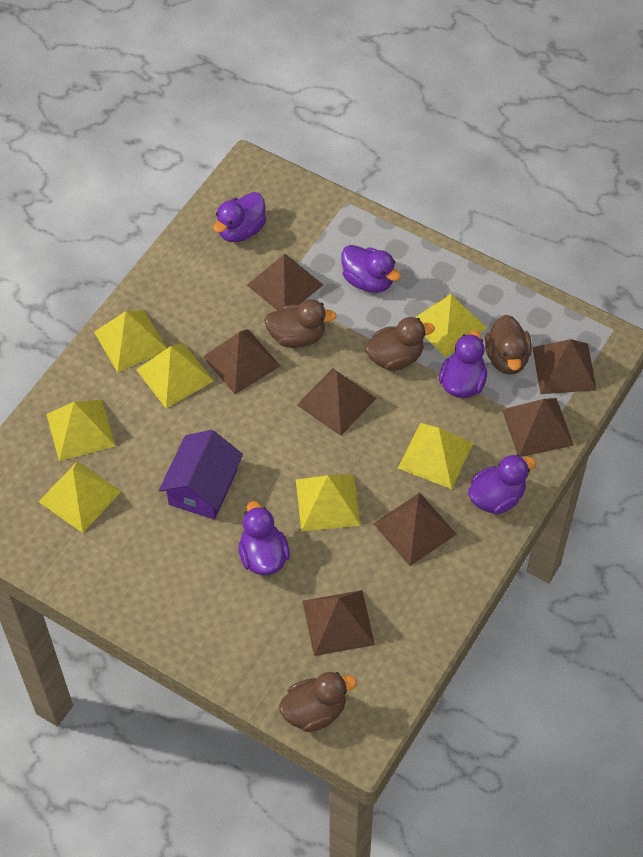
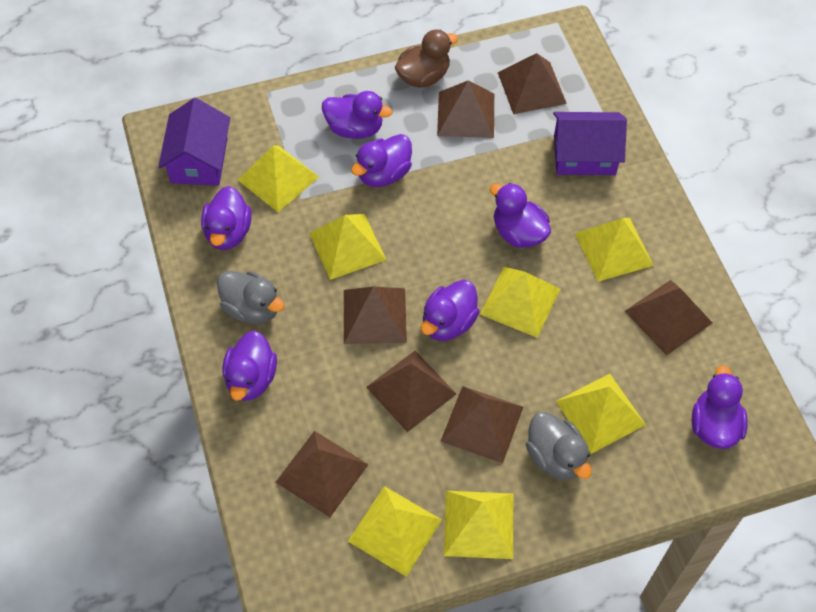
brown duck: [264,299,337,348] [279,672,357,732] [365,317,435,371] [485,315,532,375] = 4 -> [395,29,458,88] = 1
grey duck: none = 0 -> [217,271,284,324] [526,412,592,480] = 2
purple duck: [213,192,266,242] [238,501,290,575] [341,245,401,293] [439,330,487,398] [468,454,536,515] = 5 -> [201,186,252,250] [222,331,277,401] [322,91,393,139] [351,134,412,187] [421,280,480,341] [490,183,551,248] [692,365,748,449] = 7
purple house: [159,430,243,520] = 1 -> [158,98,230,186] [553,112,627,175] = 2

